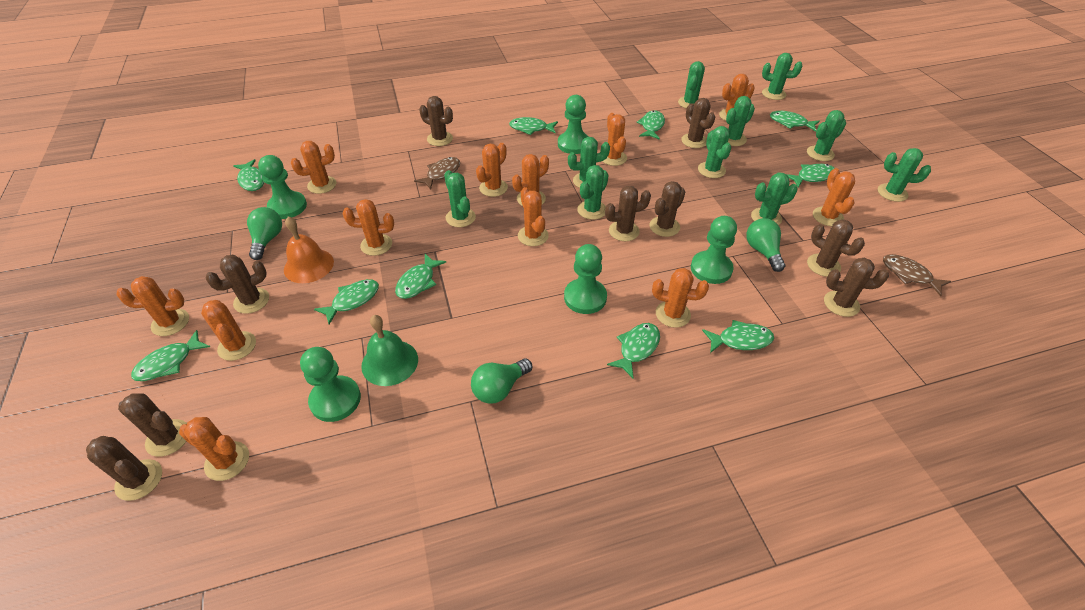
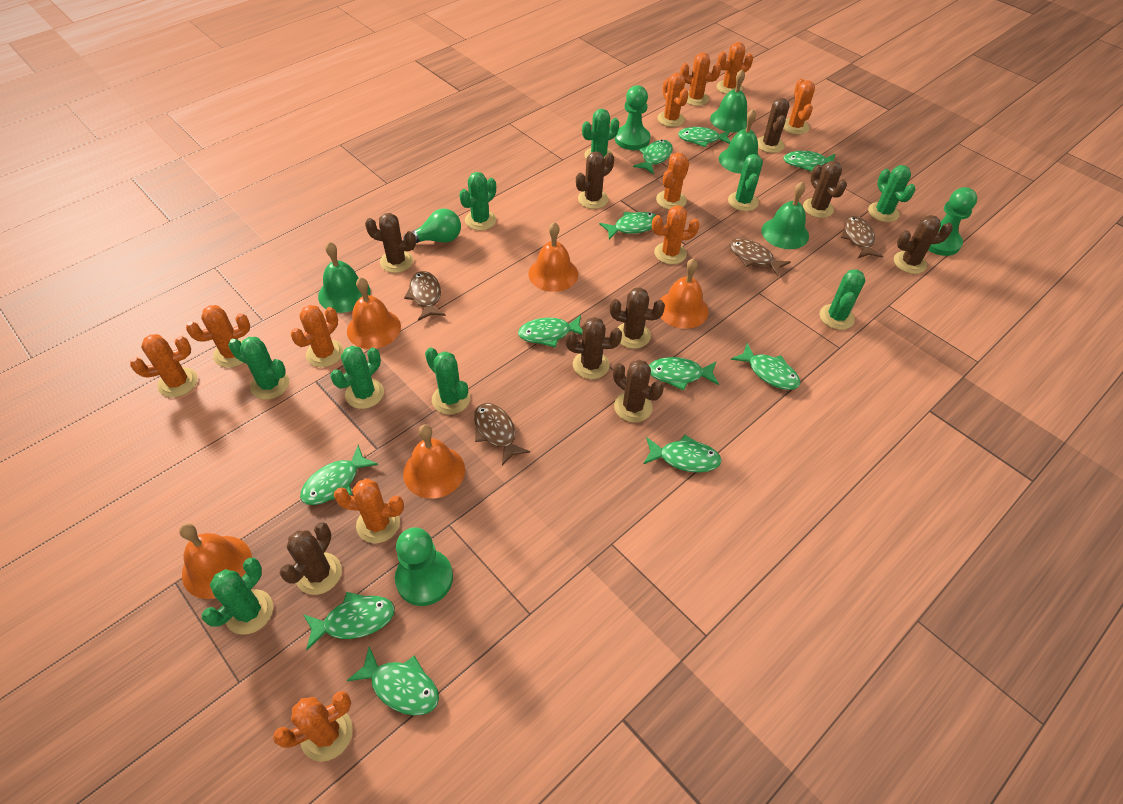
brown fish: [414,157,460,189] [883,254,951,296] = 2 -> [404,271,446,321] [474,403,530,466] [729,238,791,276] [841,216,883,258] = 4
green bell: [361,315,418,386] = 1 -> [318,242,371,313] [710,70,747,132] [719,109,758,174] [761,181,809,249] = 4
green cactus: [444,170,476,227] [568,137,610,188] [577,165,609,220] [678,61,705,109] [698,126,731,178] [726,96,755,146] [751,172,798,225] [762,53,802,100] [807,110,846,161] [878,148,931,202] = 10 -> [202,558,273,635] [229,337,289,400] [330,346,384,409] [425,348,470,415] [459,172,496,230] [582,109,619,159] [728,154,763,211] [820,270,865,330] [868,165,916,222] = 9
green fish: [131,330,210,381] [233,159,264,191] [314,279,379,325] [395,254,446,299] [509,117,558,135] [607,323,660,378] [636,111,665,140] [702,320,774,353] [770,111,820,132] [786,164,835,188] = 10 -> [300,445,378,505] [303,592,395,650] [346,646,439,715] [518,315,582,348] [599,212,656,240] [633,140,673,174] [644,435,722,473] [649,357,719,391] [678,127,731,147] [731,343,800,390] [783,151,835,172] = 11
green light bulb: [247,207,282,260] [471,358,532,404] [746,218,785,272] = 3 -> [404,209,461,243] = 1
green pawn: [258,155,307,219] [300,347,361,422] [558,95,589,154] [564,244,607,314] [691,216,737,284] = 5 -> [395,527,453,606] [615,85,651,150] [928,187,977,256] = 3
orange bell: [284,216,334,283] = 1 -> [179,523,252,599] [347,277,401,349] [403,424,465,499] [528,222,578,292] [660,258,708,329] = 5
orange cactus: [117,276,189,336] [179,417,249,481] [201,300,256,361] [291,141,336,194] [342,199,394,256] [476,143,508,197] [512,154,549,206] [518,187,549,246] [602,113,627,166] [652,268,709,328] [719,74,755,121] [813,168,855,226] = 12 -> [130,334,198,397] [186,305,250,368] [273,691,353,762] [291,305,343,367] [334,479,404,543] [652,205,700,264] [656,153,689,209] [657,73,688,127] [680,53,721,106] [716,42,753,94] [783,79,815,135] = 11

